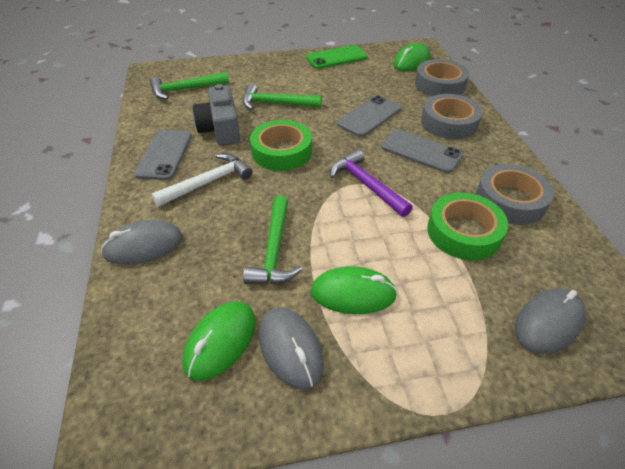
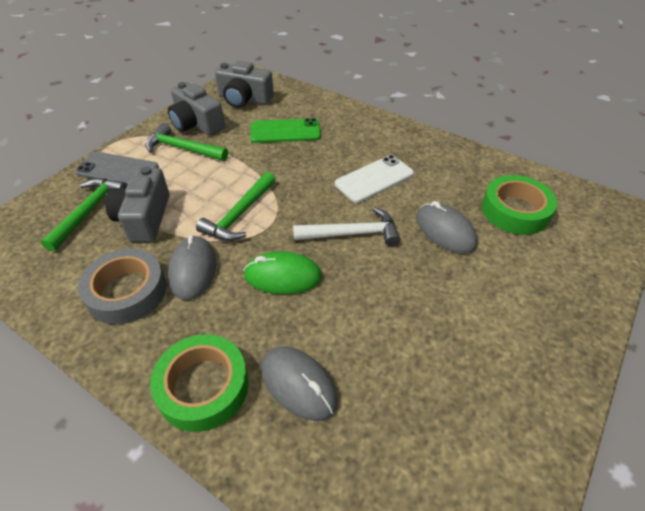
green mouse: [182,302,256,381] [311,266,397,314] [394,43,430,71] = 3 -> [243,251,322,294] = 1
grey camera: [193,84,240,146] = 1 -> [105,166,170,242] [168,82,225,135] [215,61,274,108] = 3
grey phone: [134,130,192,180] [337,95,401,137] [381,129,463,173] = 3 -> [75,152,159,184] = 1
grey tape: [415,59,469,96] [421,94,483,139] [476,164,554,225] = 3 -> [78,249,167,324] = 1
purple hammer: [330,149,413,217] = 1 -> none = 0
white phone: none = 0 -> [335,155,414,203] = 1

